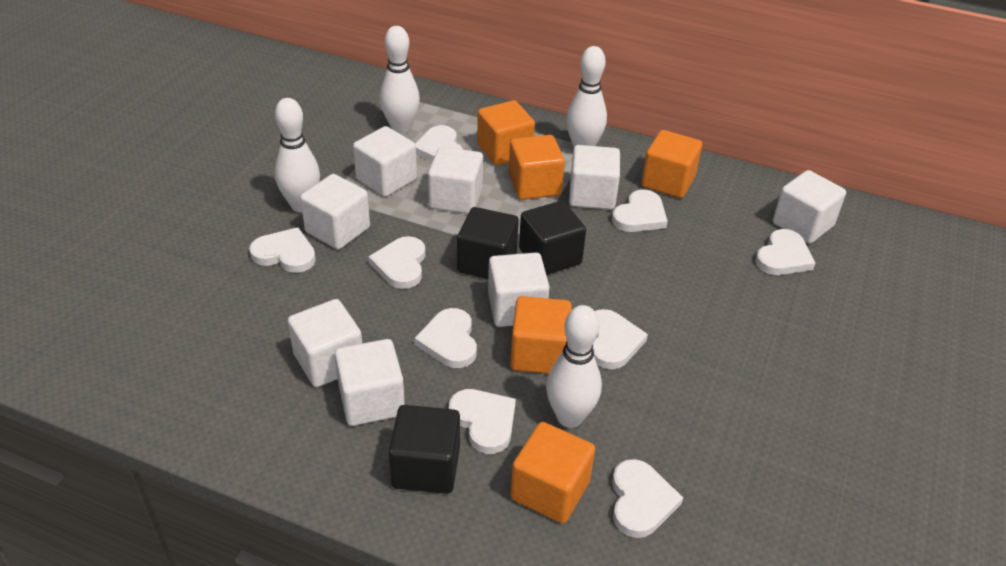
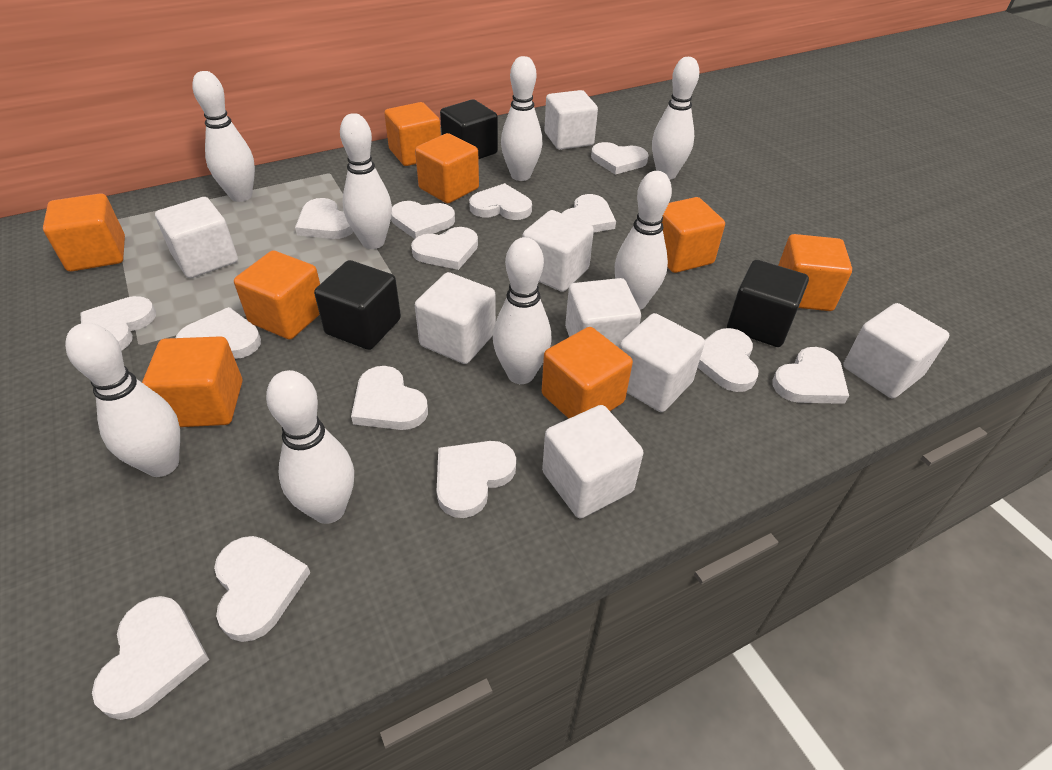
orange cube: [477,100,535,166] [509,135,565,200] [510,296,572,374] [511,422,595,523] [641,130,702,198] = 5 -> [43,193,125,272] [142,336,242,427] [234,251,320,339] [384,102,441,166] [415,133,479,203] [542,327,633,419] [662,197,725,273] [778,234,852,311] = 8
white bowling pin: [275,98,320,212] [380,26,420,134] [546,305,602,428] [566,46,607,148] = 4 -> [65,323,180,477] [192,71,255,202] [266,370,354,524] [340,113,392,249] [493,237,552,384] [501,56,542,181] [615,171,672,310] [652,57,699,180] = 8
white heart: [249,227,316,273] [368,236,426,289] [414,308,477,368] [415,125,463,162] [449,389,516,454] [593,309,648,369] [612,189,668,232] [612,459,683,538] [755,229,815,275] = 9 -> [80,296,156,351] [92,596,209,720] [176,307,261,359] [214,536,310,642] [295,198,354,239] [351,366,428,430] [391,201,455,239] [411,227,478,270] [437,441,516,518] [469,183,532,220] [562,194,616,232] [591,142,648,175] [698,328,759,392] [773,347,849,404] = 14

